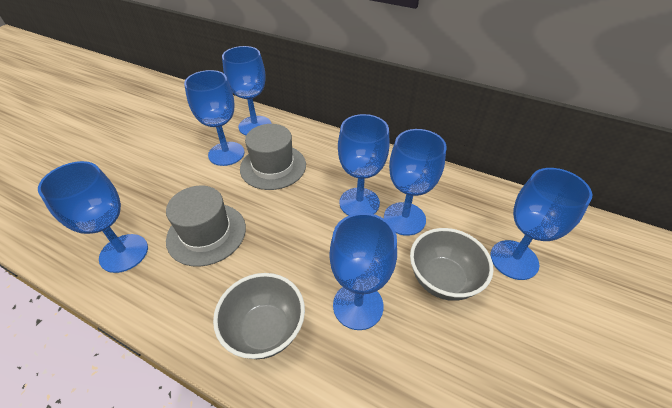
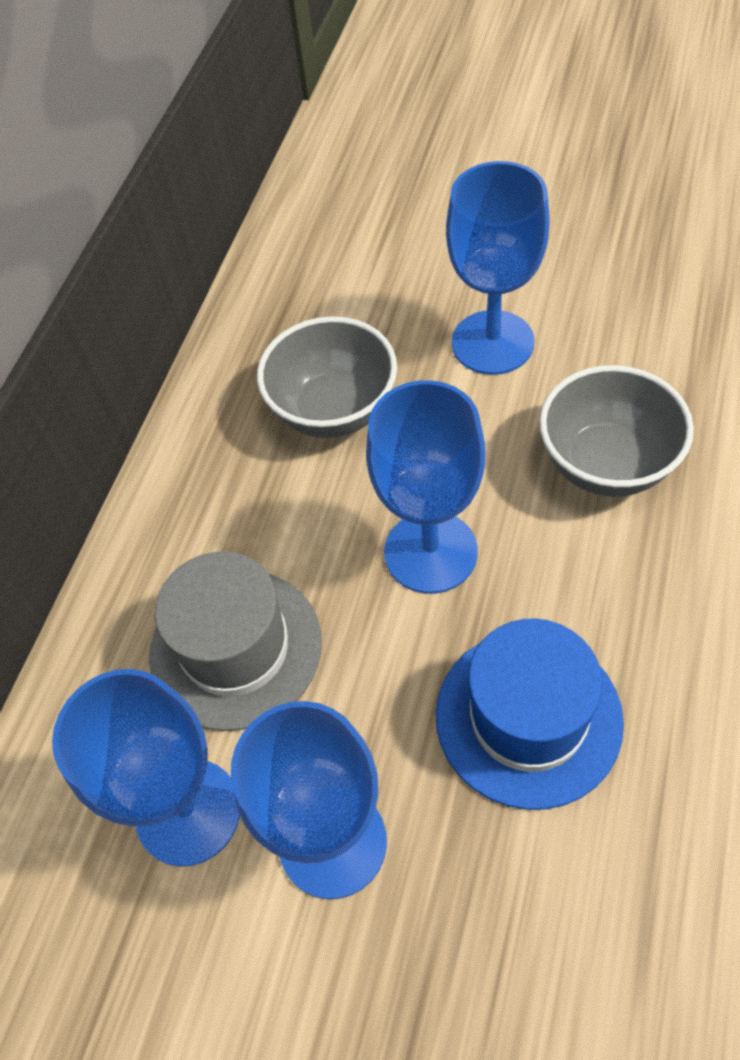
blue goblet: [38,161,148,273] [184,70,245,166] [222,46,272,135] [329,213,397,330] [338,114,390,216] [384,129,447,236] [490,168,592,280] = 7 -> [52,669,240,867] [231,701,387,899] [366,380,485,594] [446,161,550,375] = 4
blue hat: none = 0 -> [436,618,624,810] = 1
grey hat: [166,185,246,267] [240,124,306,190] = 2 -> [149,551,322,731] = 1

